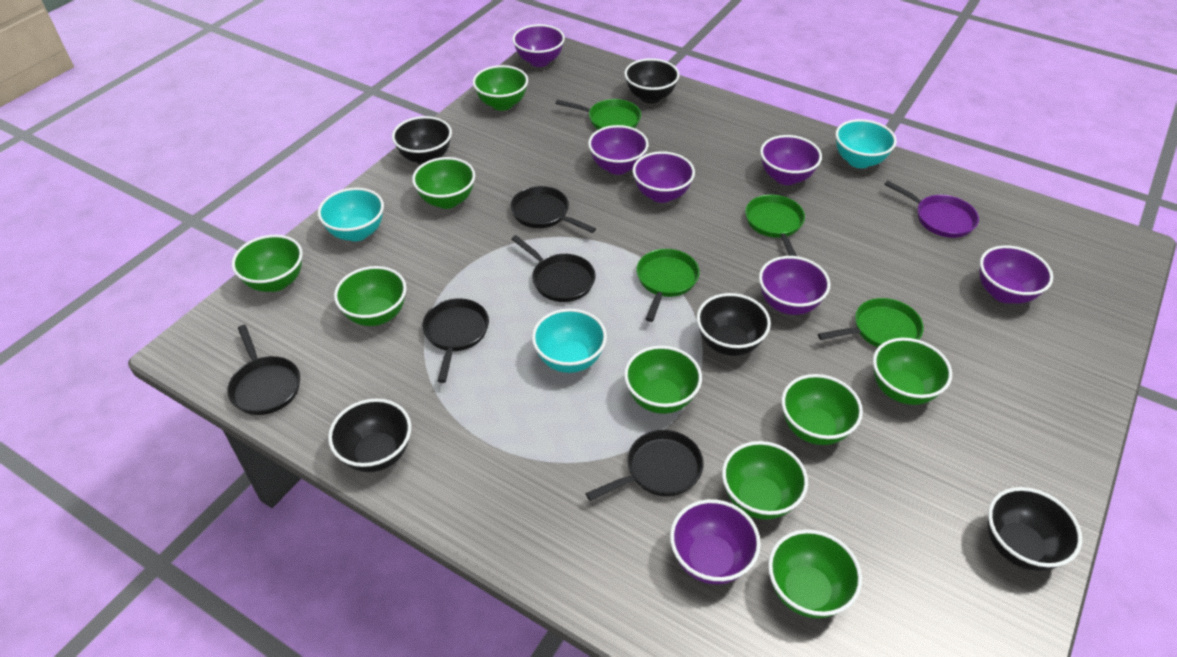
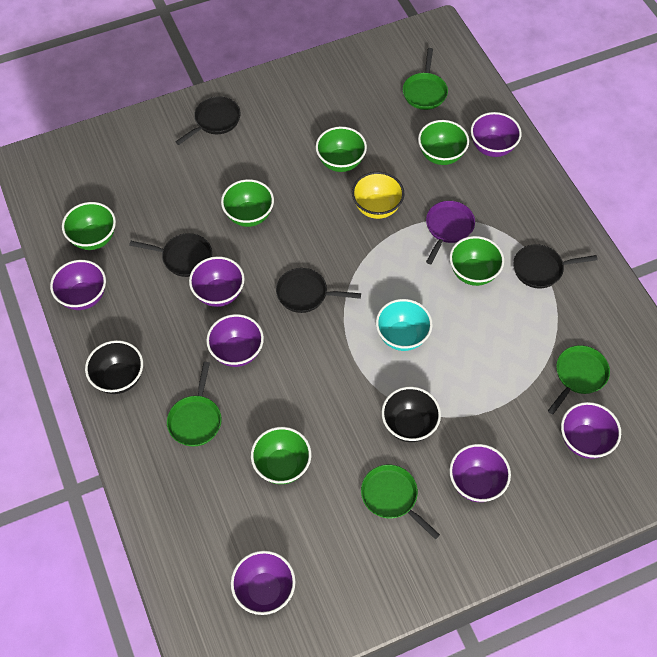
black bowl: [328,398,411,472] [392,116,452,165] [624,58,680,103] [697,293,771,356] [988,487,1082,571] = 5 -> [85,340,143,394] [381,387,441,442] = 2
black pan: [227,325,300,415] [422,298,489,383] [510,186,596,233] [511,235,596,302] [586,430,704,501] = 5 -> [129,233,212,277] [175,96,241,145] [276,268,361,313] [513,244,598,289] = 4
green bowl: [232,235,303,292] [334,266,407,326] [412,157,475,209] [473,65,528,111] [624,346,702,414] [722,441,808,520] [768,529,862,618] [781,374,863,445] [873,338,952,405] = 9 -> [62,202,116,250] [221,179,274,227] [251,427,311,484] [316,127,367,172] [418,120,469,165] [450,236,504,286] = 6
turquoise bowl: [318,188,384,241] [532,309,607,373] [835,119,897,168] = 3 -> [376,299,433,351] = 1
yellow bowl: none = 0 -> [352,172,405,219] = 1

